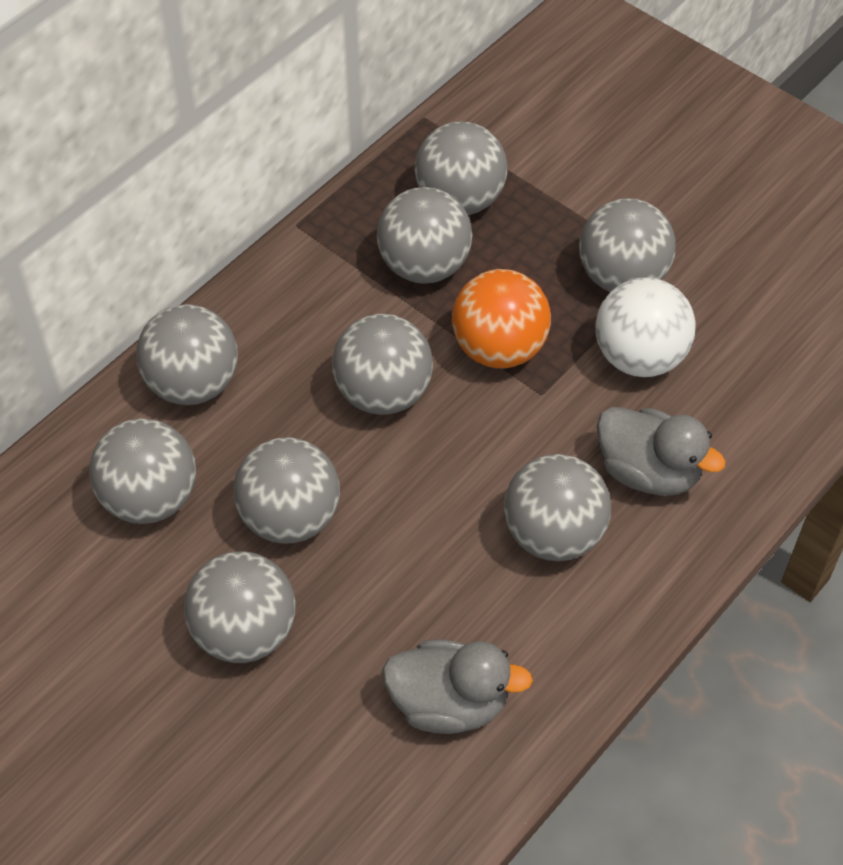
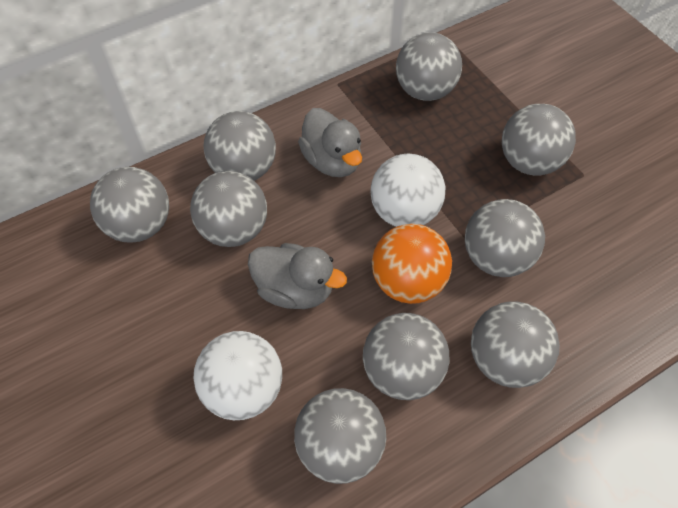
white ball: [595,277,696,377] = 1 -> [194,331,282,420] [370,154,445,227] = 2

